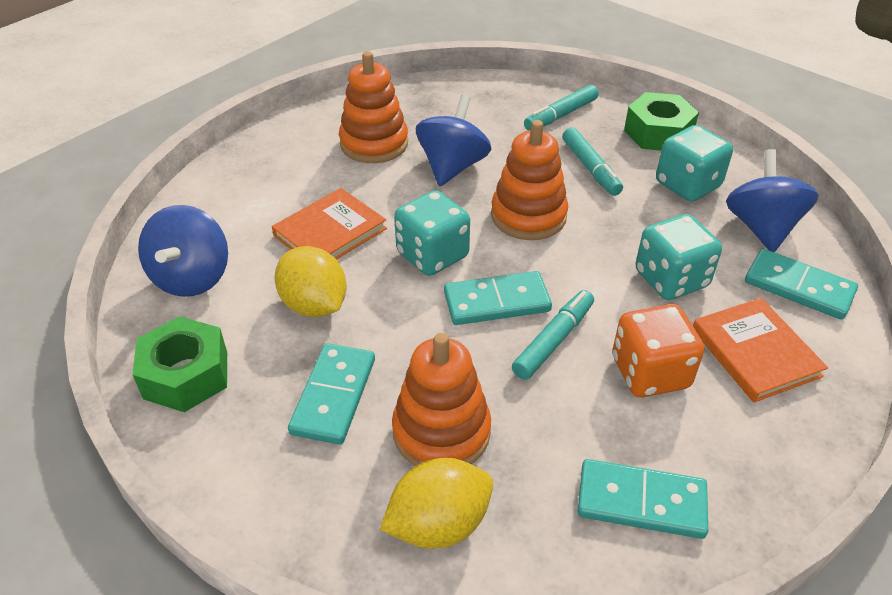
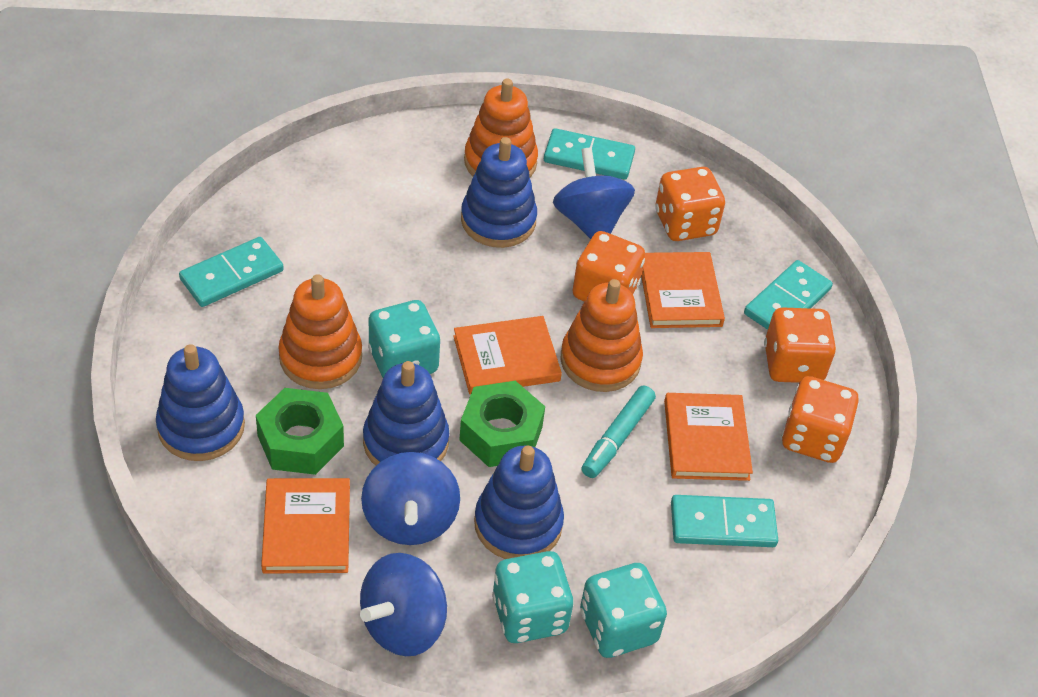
blue stacking toy: none = 0 -> [156,344,245,461] [363,361,449,466] [461,137,537,248] [474,446,564,559] = 4
orange book: [272,188,387,260] [693,298,828,402] = 2 -> [261,478,350,574] [453,316,562,394] [641,252,725,328] [664,393,753,481] = 4
orange dice: [613,304,704,397] = 1 -> [573,231,645,302] [655,167,725,241] [764,307,836,383] [782,376,859,463] = 4
turquoise marker: [512,290,594,380] [524,85,599,131] [562,127,623,196] = 3 -> [581,386,656,478] = 1
yellow lemon: [274,246,347,317] [380,458,493,549] = 2 -> none = 0

